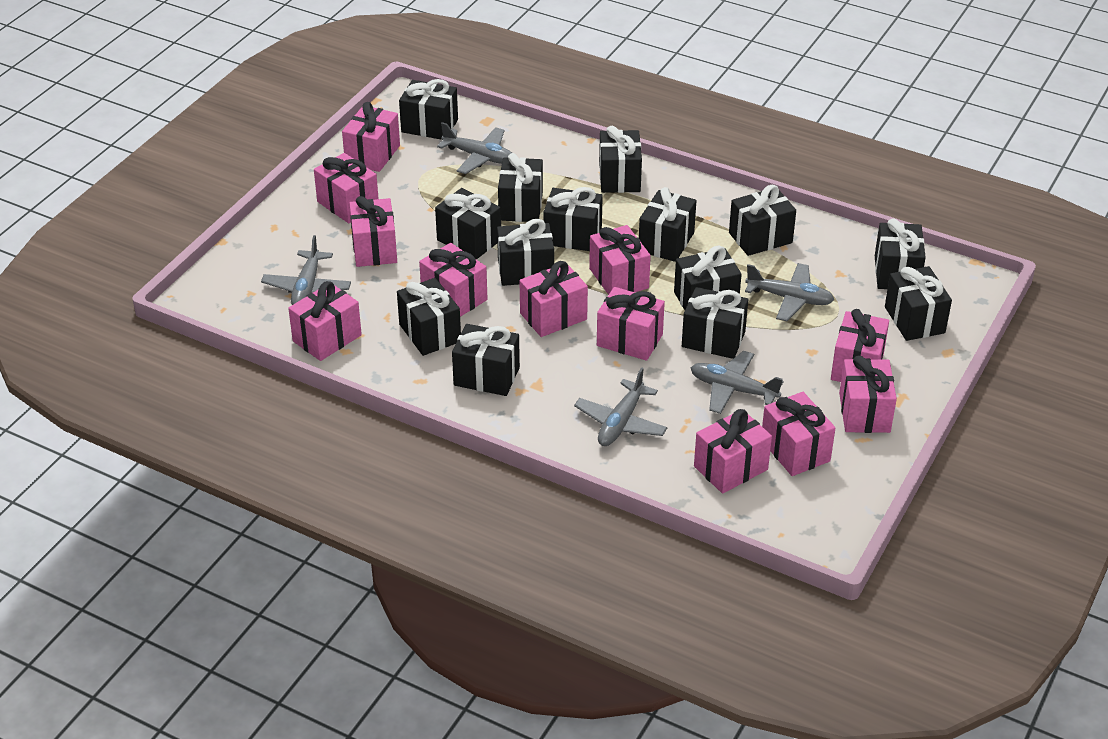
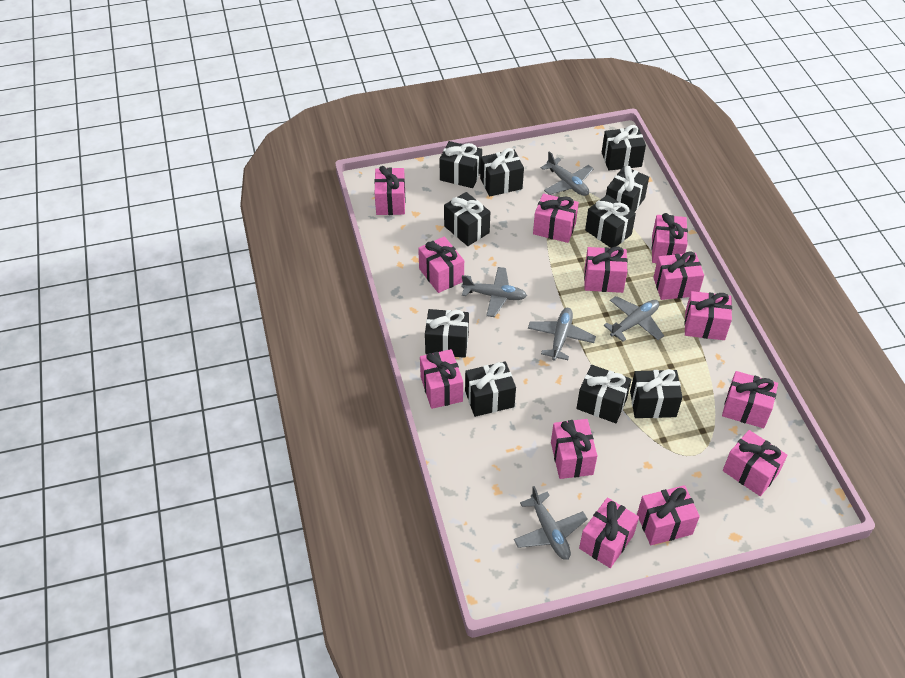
black gift: [397,278,461,356] [399,79,458,139] [435,188,501,260] [452,324,520,396] [497,219,554,286] [498,153,543,222] [543,187,603,251] [599,126,642,193] [639,187,696,262] [674,246,742,310] [682,287,748,359] [729,185,796,256] [875,219,926,289] [885,266,952,341] = 14 -> [425,309,469,358] [440,141,482,188] [444,192,490,246] [465,361,516,417] [480,148,524,197] [577,365,632,423] [585,195,636,248] [602,125,646,171] [606,166,649,212] [630,369,683,418] = 10
pink gift: [288,281,362,361] [314,153,379,223] [342,102,400,172] [349,196,397,267] [419,243,488,317] [520,261,588,337] [589,225,651,295] [597,287,665,361] [694,409,772,494] [762,392,835,476] [831,309,889,382] [839,355,897,433] = 12 -> [374,166,406,215] [418,236,464,293] [420,349,463,409] [533,193,579,243] [551,419,597,479] [579,497,639,568] [584,246,628,293] [637,485,700,545] [652,213,688,263] [653,251,704,300] [684,291,732,340] [722,371,778,428] [723,430,788,496] = 13

